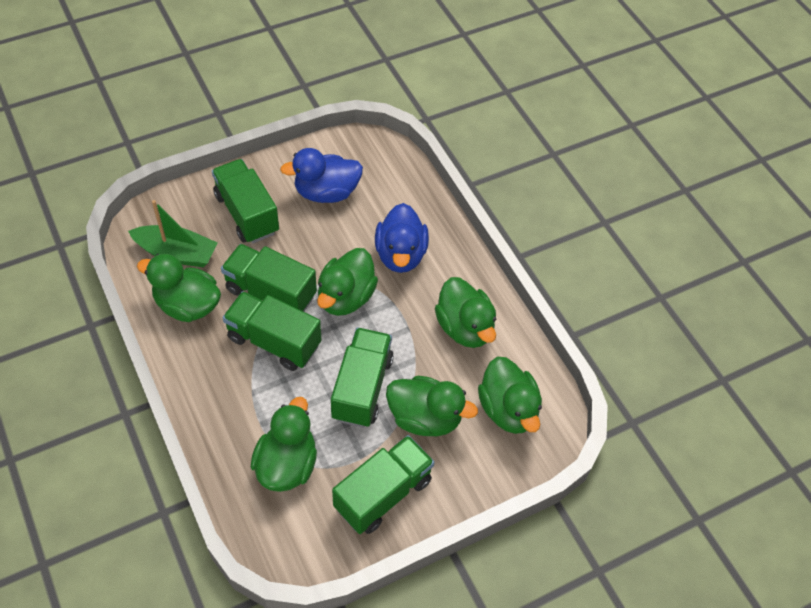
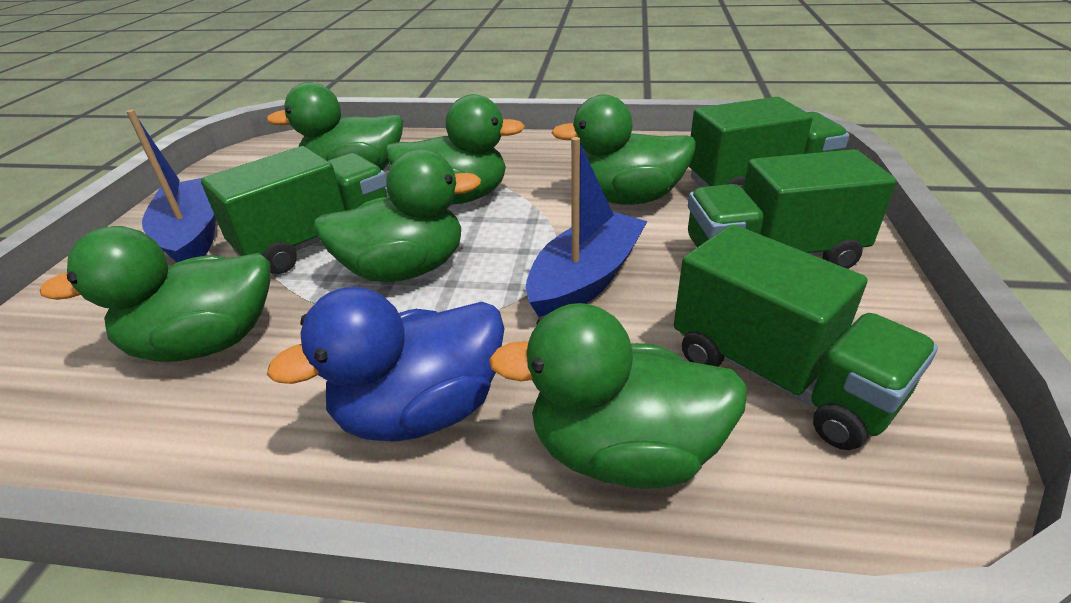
blue boat: none = 0 -> [126,110,216,262] [526,137,648,317] = 2
blue duck: [280,148,363,203] [375,203,429,273] = 2 -> [267,287,504,442] = 1
green boat: [128,200,218,268] = 1 -> none = 0
green truck: [212,159,279,243] [221,244,317,312] [223,291,322,371] [331,328,394,428] [332,435,435,534] = 5 -> [201,146,387,274] [674,224,938,450] [688,149,896,269] [689,97,849,188] = 4

